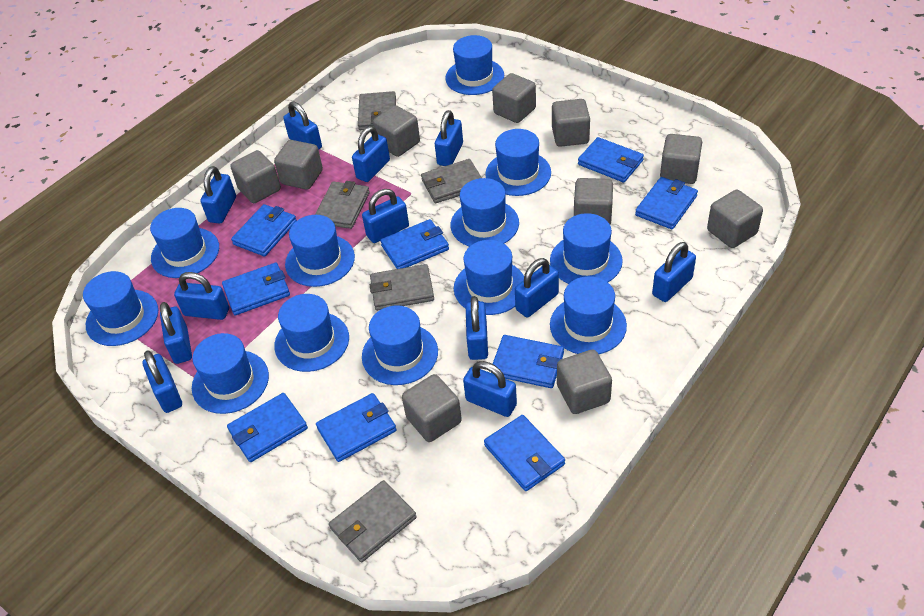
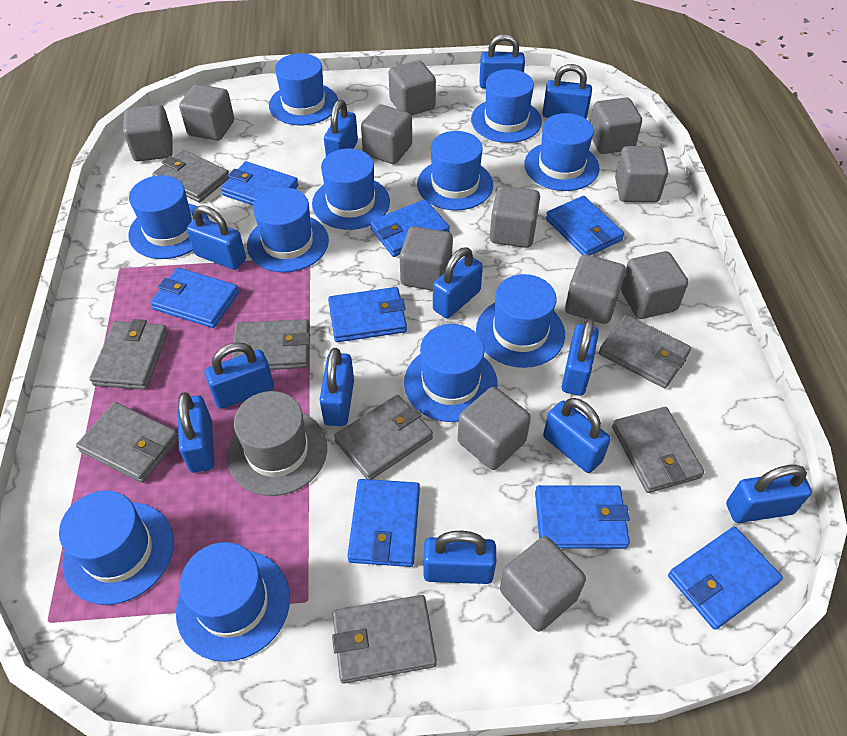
blue hat: [83,271,158,346] [150,208,219,278] [192,333,269,414] [274,294,349,372] [285,215,355,287] [362,305,438,385] [445,35,504,95] [451,178,519,247] [454,240,524,315] [486,129,551,196] [550,213,623,284] [550,276,627,354] = 12 -> [59,491,174,605] [129,175,209,259] [176,542,290,662] [247,187,329,273] [269,53,338,125] [312,149,390,230] [404,324,498,422] [417,131,493,211] [471,69,542,143] [476,274,565,368] [524,113,599,191] = 11
blue wallet: [222,263,290,315] [227,393,308,462] [231,204,297,256] [316,393,397,462] [380,219,449,269] [484,415,565,491] [491,335,564,388] [578,137,644,182] [635,177,698,229] = 9 -> [150,268,239,328] [221,161,299,206] [328,287,407,342] [347,479,420,567] [370,199,450,257] [535,485,630,549] [546,196,624,255] [668,527,783,630] = 8
grey cube: [230,150,281,203] [274,140,323,190] [373,105,420,157] [402,374,462,442] [492,73,536,123] [552,99,590,147] [557,350,612,414] [574,178,613,225] [660,134,702,184] [707,190,763,248] = 10 -> [123,105,173,161] [179,84,234,141] [361,104,412,164] [389,60,436,116] [400,226,453,291] [457,387,531,470] [490,186,540,248] [500,536,586,632] [565,254,626,324] [590,97,642,154] [615,146,668,202] [621,251,688,319] = 12
grey hat: none = 0 -> [227,391,327,496] = 1
grey wallet: [315,181,370,229] [329,480,417,562] [358,91,396,130] [370,264,434,311] [421,159,482,203] = 5 -> [76,402,179,483] [89,319,168,390] [152,150,230,203] [232,319,310,370] [332,595,437,684] [334,395,433,480] [599,314,691,388] [612,407,704,493] = 8

